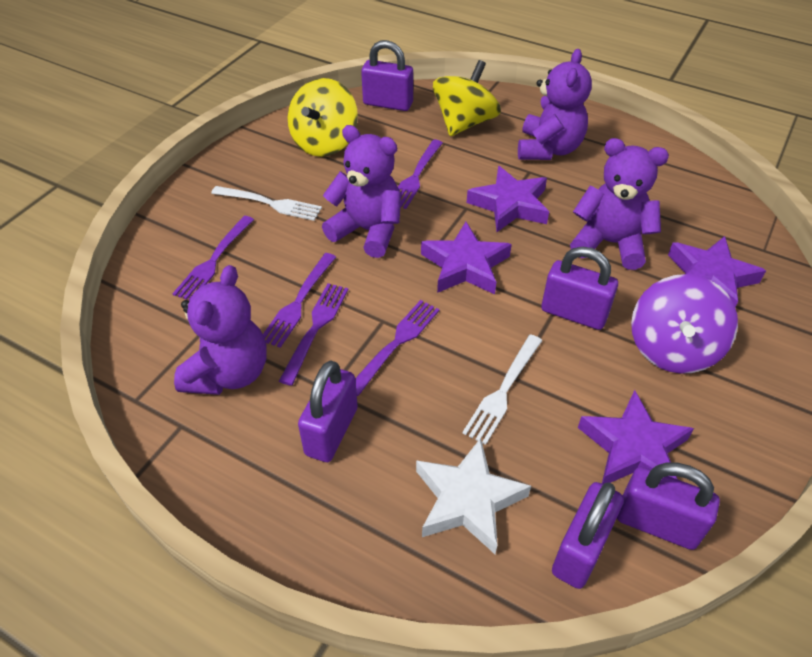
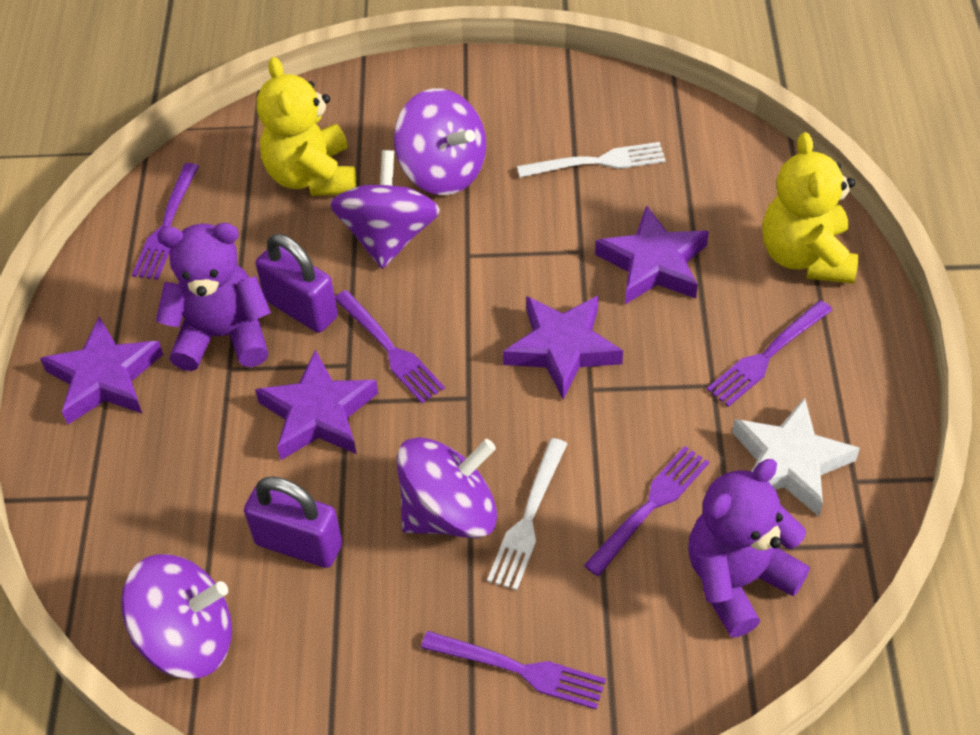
purple padlock: [298,360,358,462] [361,40,413,111] [541,247,618,330] [552,482,624,589] [617,462,720,550] = 5 -> [244,476,342,568] [256,234,338,333] = 2
purple spinning top: [631,274,738,374] = 1 -> [121,554,232,679] [330,150,440,269] [394,88,486,195] [397,437,497,538] = 4
purple teddy bear: [174,265,267,395] [322,125,401,258] [518,49,592,160] [570,138,669,270] = 4 -> [156,223,271,371] [688,459,810,638] = 2
yellow spinning top: [288,78,358,157] [433,60,501,136] = 2 -> none = 0
yellow teddy bear: none = 0 -> [257,57,356,196] [762,132,859,284] = 2

